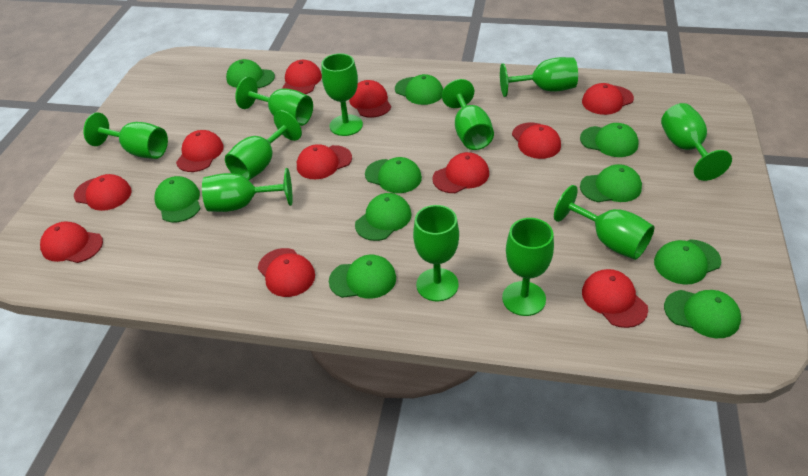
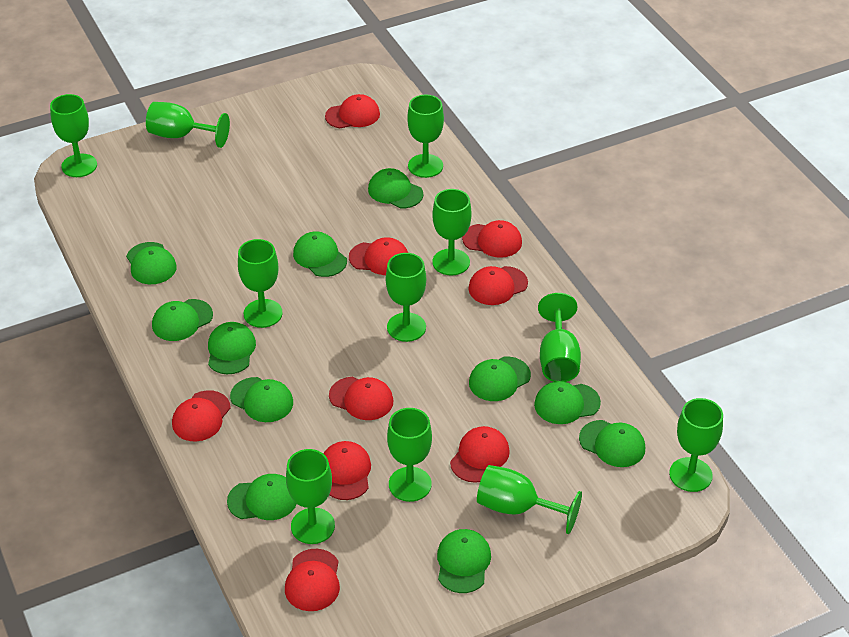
green cap: [154,176,201,222] [226,59,275,88] [329,255,396,299] [355,193,411,241] [365,157,422,193] [395,74,443,105] [580,123,639,157] [580,164,642,202] [654,239,721,285] [664,290,741,338] = 10 -> [126,242,177,284] [152,299,213,341] [208,322,256,374] [227,474,297,520] [230,377,293,422] [293,231,347,277] [368,168,423,208] [437,529,491,593] [469,357,531,401] [534,381,601,424] [579,420,645,467] = 11
red cap: [40,221,103,263] [74,174,132,211] [176,130,224,172] [258,248,315,297] [282,60,322,94] [297,144,352,179] [349,80,391,118] [432,152,489,193] [512,123,561,159] [582,83,634,115] [582,269,648,328] = 11 -> [172,390,231,441] [285,549,340,611] [323,441,371,500] [325,94,380,128] [329,377,394,420] [349,237,408,275] [450,426,510,483] [462,220,522,258] [468,266,528,305] = 9

